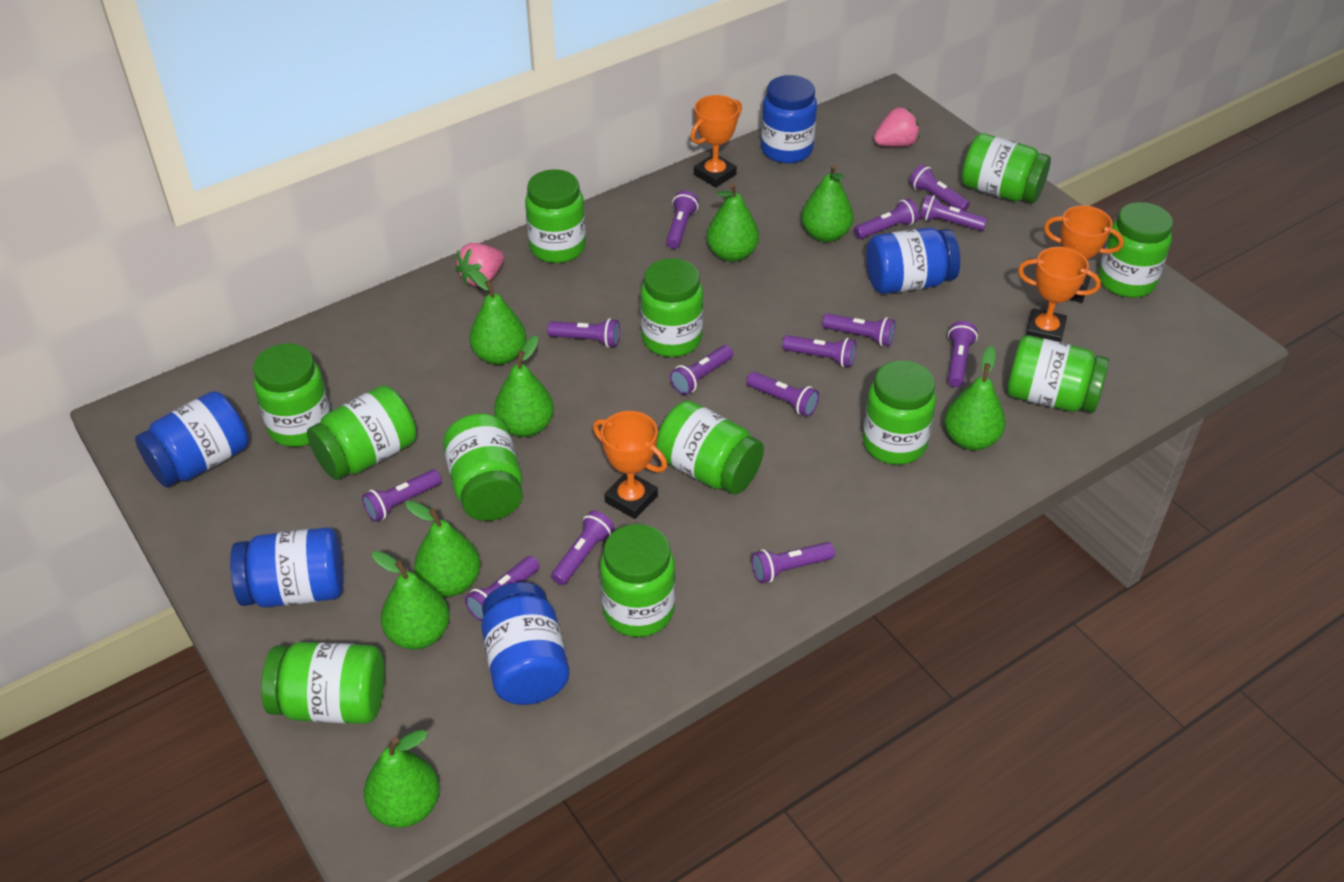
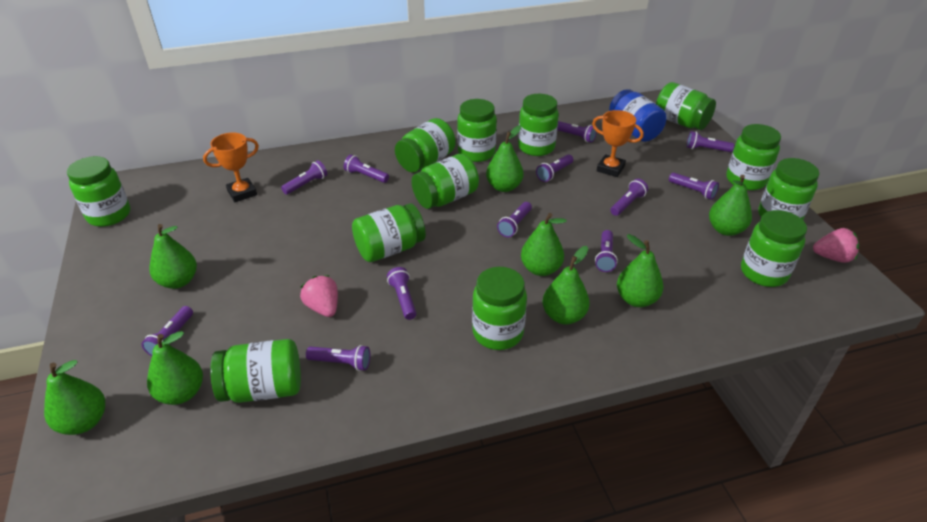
blue jar: [135,391,249,487] [230,527,344,607] [481,582,569,705] [761,75,817,163] [866,228,960,294] = 5 -> [609,89,667,142] = 1
orange trophy: [593,411,667,519] [690,95,742,188] [1018,247,1101,342] [1044,205,1124,303] = 4 -> [203,133,259,202] [592,110,644,177] = 2
purple flashlight: [362,469,441,522] [465,556,539,622] [547,318,620,348] [551,510,615,585] [666,191,699,249] [670,345,733,395] [746,372,819,417] [752,542,835,583] [782,335,856,367] [822,313,895,346] [854,198,919,239] [909,164,970,211] [919,194,987,231] [948,321,978,387] = 14 -> [142,306,193,356] [281,160,327,194] [306,345,370,371] [344,154,389,183] [387,267,416,320] [497,202,532,237] [536,154,573,182] [557,121,597,143] [595,230,618,272] [610,179,648,216] [669,172,719,200] [687,131,734,152] = 12

